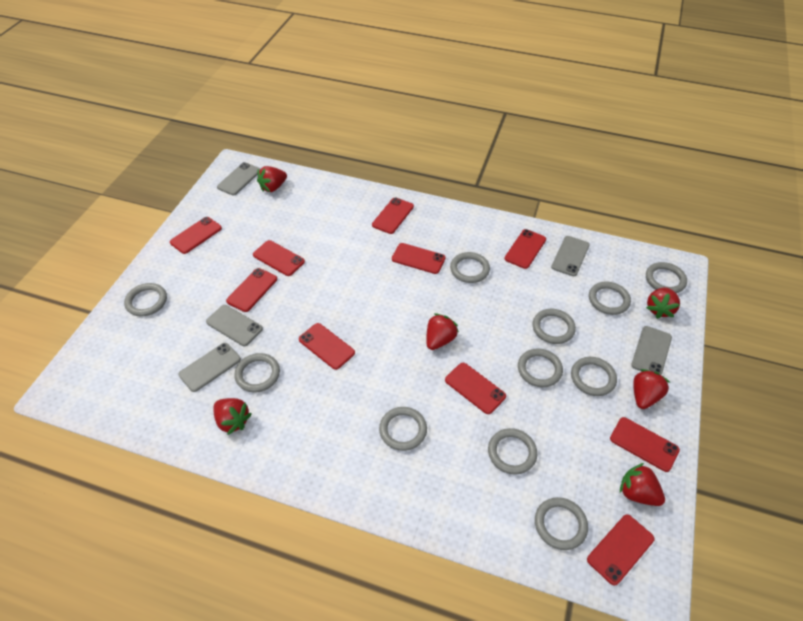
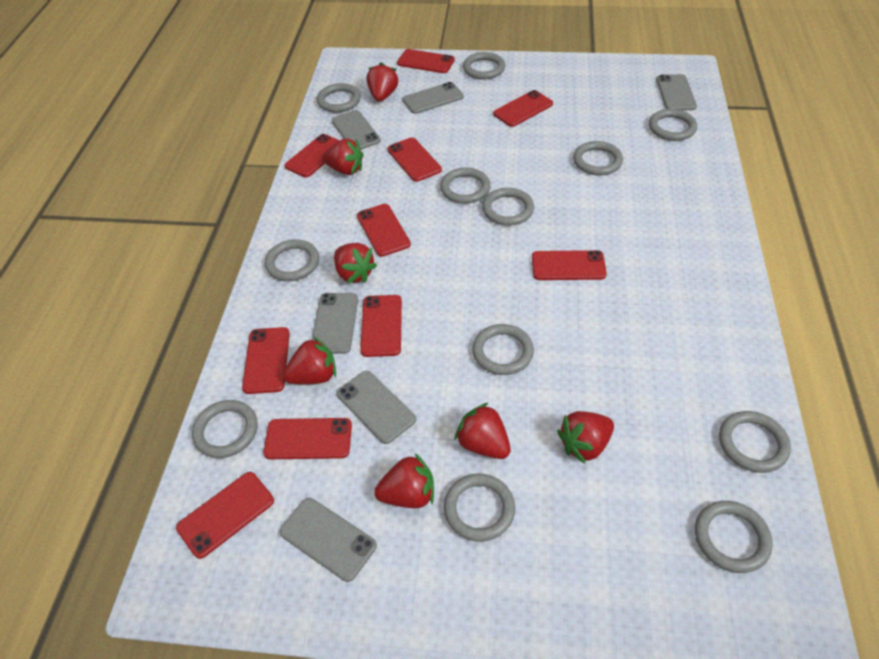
grey phone: [178,343,241,392] [206,305,263,346] [217,162,260,195] [551,236,590,276] [631,326,672,375] = 5 -> [280,498,377,582] [312,293,358,354] [332,110,381,150] [337,371,416,444] [403,82,464,114] [656,74,697,111] = 6
grey ring: [124,283,167,316] [234,353,280,392] [379,407,427,451] [450,252,490,283] [488,428,537,474] [518,348,563,387] [532,309,576,344] [535,497,588,550] [571,357,617,396] [589,282,631,315] [646,262,687,293] = 11 -> [192,400,258,458] [265,239,319,281] [317,83,361,113] [440,167,491,204] [444,473,515,542] [463,52,505,80] [472,324,534,375] [482,188,534,226] [573,141,623,175] [649,109,697,141] [695,501,773,573] [719,411,791,473] = 12
red strawberry: [213,398,252,435] [257,166,287,192] [426,313,459,350] [620,463,665,506] [633,369,671,409] [646,287,680,319] = 6 -> [283,336,336,384] [322,138,364,175] [334,243,377,284] [367,63,398,102] [374,453,434,508] [455,403,511,459] [557,411,614,464] = 7

